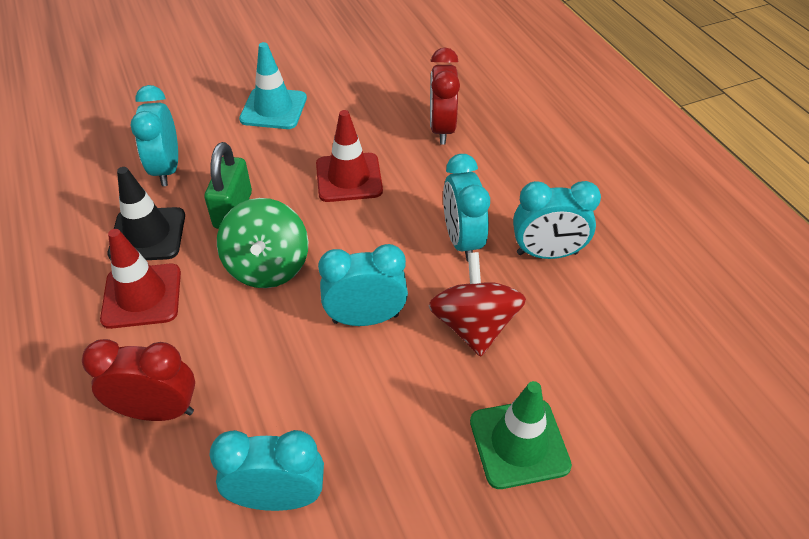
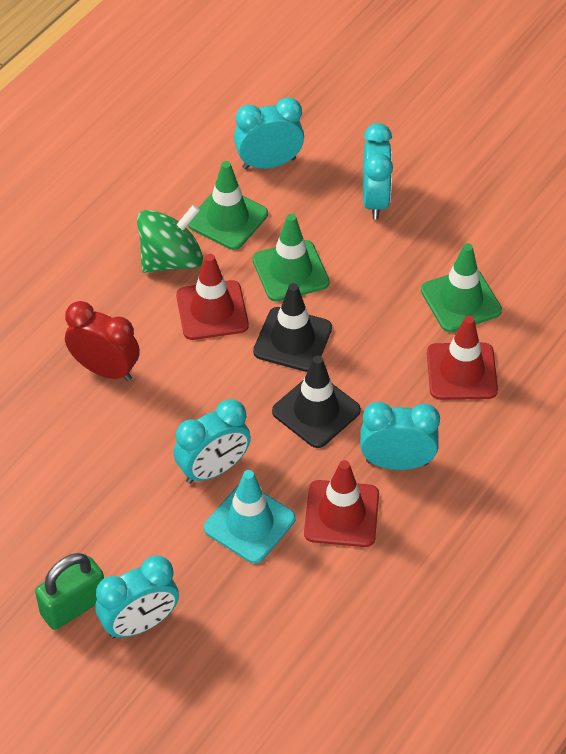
black traffic cone: [108,167,185,260] = 1 -> [253,283,332,372] [272,356,361,448] = 2
green traffic cone: [470,381,572,489] = 1 -> [188,161,268,250] [253,214,330,302] [421,243,502,332] = 3
red clock: [82,339,195,421] [430,48,460,145] = 2 -> [65,301,140,381] = 1
red spinning top: [428,252,526,357] = 1 -> none = 0
red traffic cone: [100,229,181,329] [316,110,383,202] = 2 -> [176,254,249,340] [304,460,379,547] [427,316,498,400] = 3

